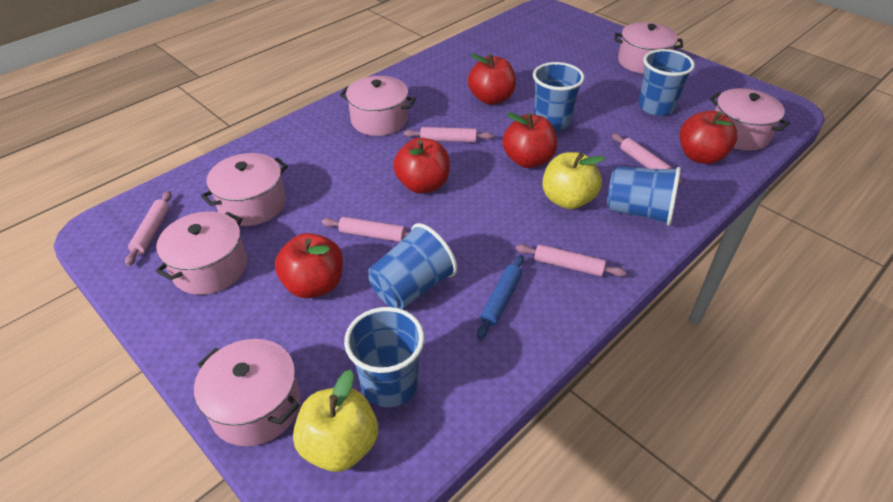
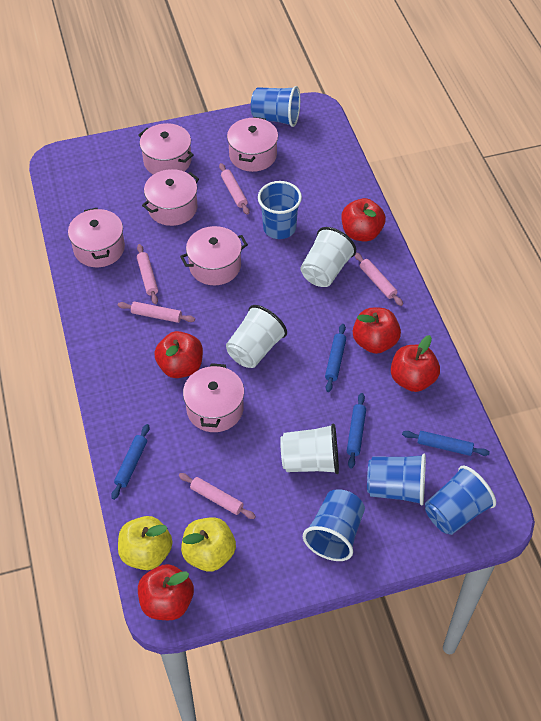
blue rolling pin: [477,255,524,339] = 1 -> [111,424,150,500] [325,324,346,392] [347,393,366,469] [402,431,490,456] = 4
white cup: none = 0 -> [226,305,287,368] [280,423,339,474] [301,227,356,287] = 3

